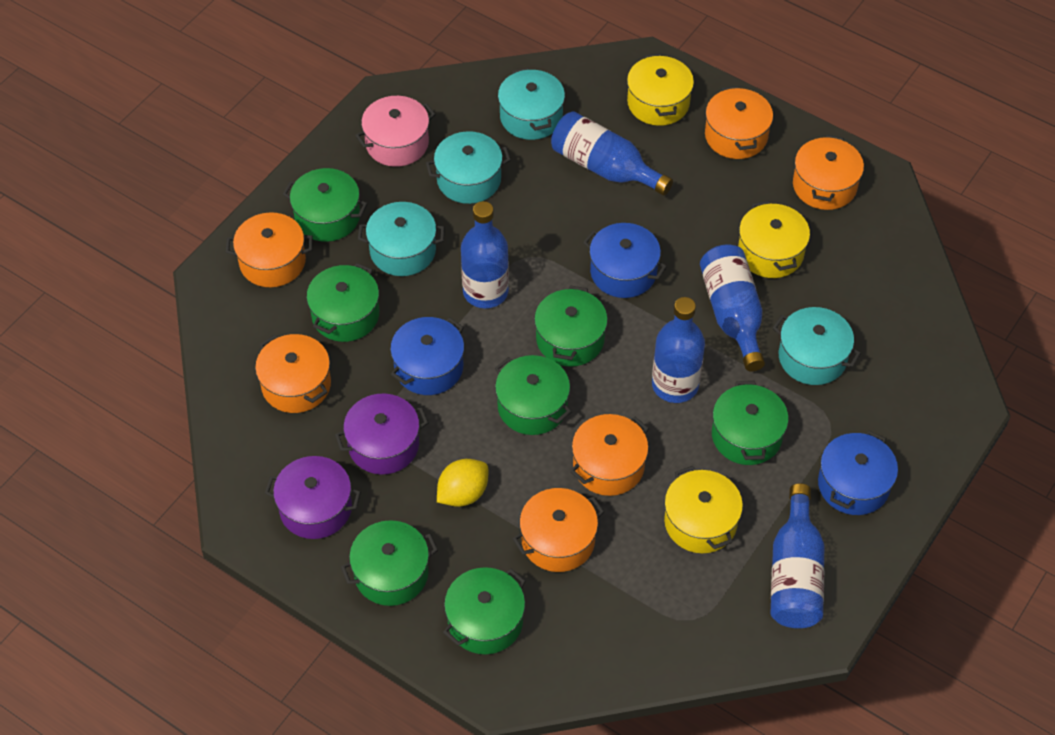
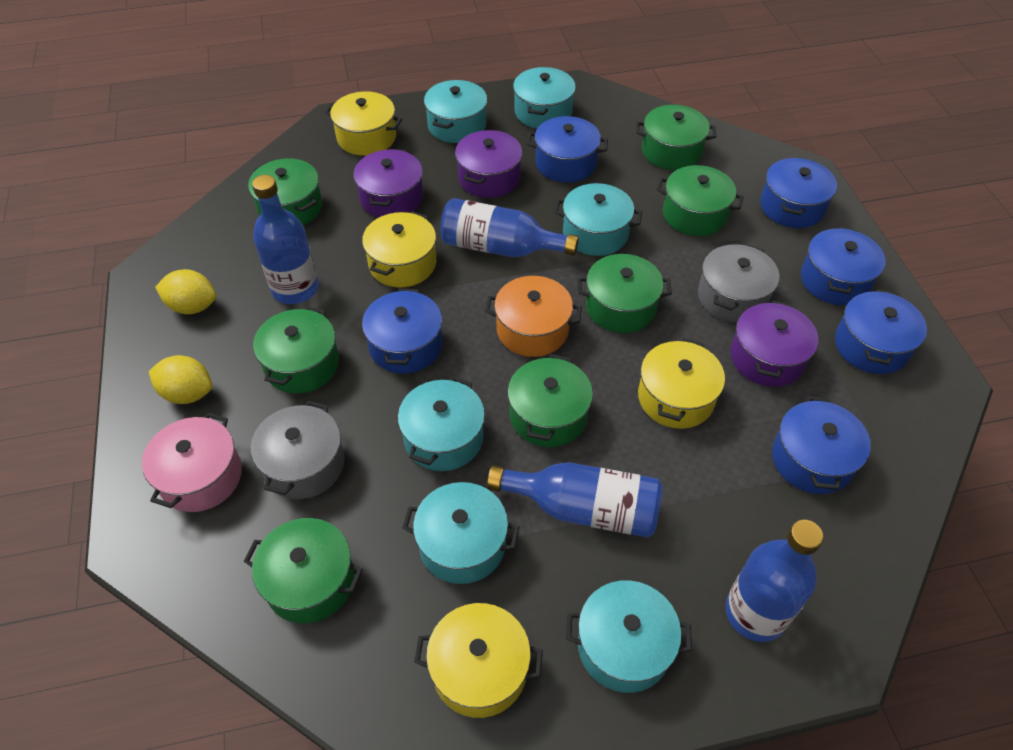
blue bottle: [461,201,509,308] [551,111,673,195] [652,297,705,403] [700,244,765,372] [771,484,824,628] = 5 -> [252,175,319,304] [440,198,579,257] [487,462,662,538] [725,520,823,642] = 4
blue pot: [390,317,464,395] [583,223,667,298] [818,430,898,515] = 3 -> [362,289,442,374] [527,116,608,183] [760,157,837,228] [772,396,871,494] [801,227,885,305] [835,289,927,374] = 6
grey pot: none = 0 -> [251,401,345,499] [698,244,779,323] = 2
orange pot: [226,212,313,287] [255,334,331,413] [513,488,604,572] [570,414,649,496] [705,86,773,159] [793,135,864,210] = 6 -> [485,276,582,357] = 1
purple pot: [265,456,361,539] [335,393,428,475] = 2 -> [353,149,423,218] [455,130,523,198] [730,300,818,387] = 3
turquoise pot: [358,202,445,276] [426,131,511,204] [498,67,565,140] [773,307,861,385] = 4 -> [398,376,485,471] [402,482,519,584] [424,80,487,143] [513,67,576,129] [554,183,642,256] [566,580,692,693] = 6
yellow lemon: [437,459,488,507] = 1 -> [149,355,212,404] [155,269,217,314] = 2
yellow pot: [627,54,694,126] [664,466,743,553] [738,201,810,278] = 3 -> [325,91,402,156] [362,211,436,288] [414,603,543,718] [638,338,725,429] = 4

